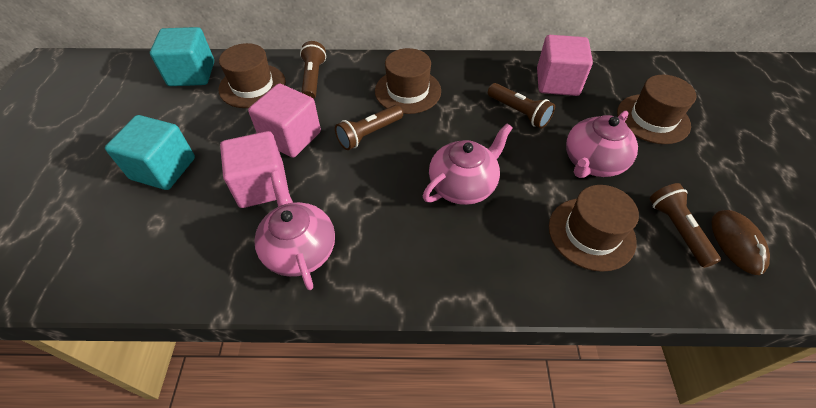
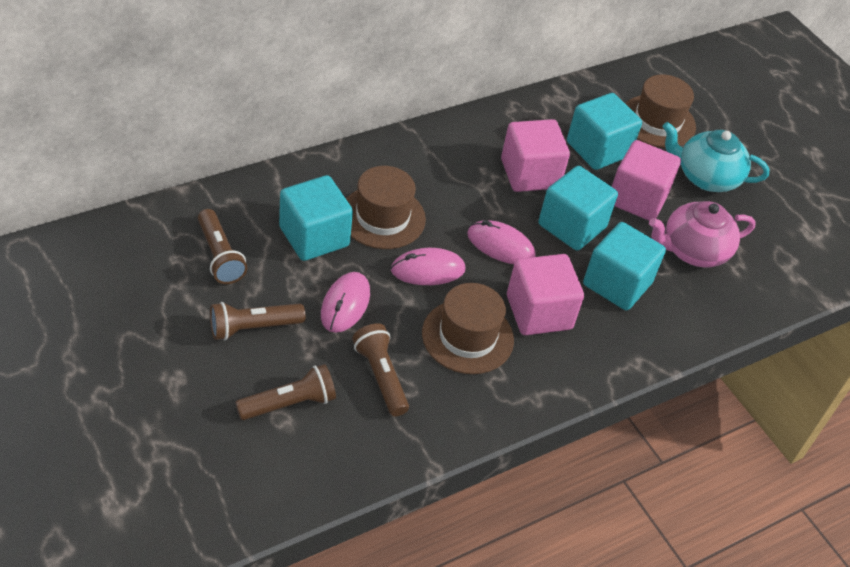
brown hat: [218,43,286,108] [375,48,441,114] [549,185,639,272] [617,75,697,144] = 4 -> [346,166,426,249] [422,283,514,374] [625,74,696,148] = 3
brown mouse: [712,210,770,275] = 1 -> none = 0
pink mouse: none = 0 -> [321,272,370,333] [391,248,465,285] [467,220,535,264] = 3
pink teapot: [254,171,335,290] [423,123,513,205] [566,111,638,178] = 3 -> [649,201,756,268] = 1
turquoise cube: [105,115,195,190] [150,27,214,86] = 2 -> [279,175,353,261] [538,166,618,251] [567,93,642,170] [583,222,666,310] = 4
turquoise teapot: none = 0 -> [662,122,769,192] = 1

